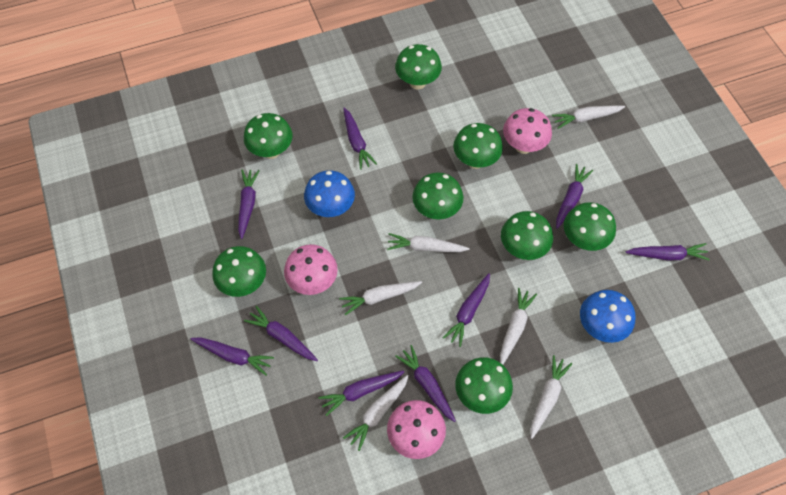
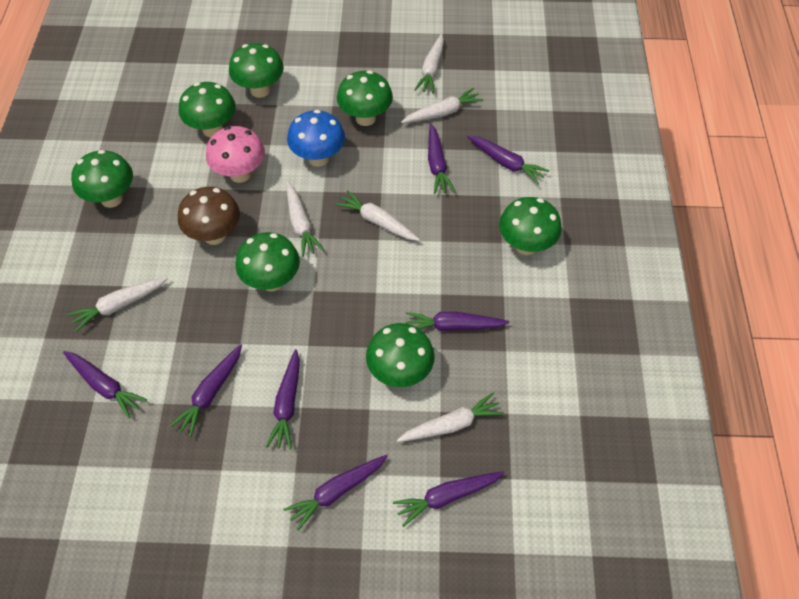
blue mushroom: [304,170,355,217] [580,290,636,343] = 2 -> [287,110,345,167] = 1
brown mushroom: none = 0 -> [178,187,240,245] = 1
green mushroom: [212,246,266,297] [244,113,293,159] [395,44,442,89] [412,172,463,219] [453,123,503,169] [455,357,513,414] [501,211,553,260] [564,202,616,251] = 8 -> [71,150,133,208] [179,82,236,137] [229,43,284,98] [236,232,300,291] [337,70,393,126] [366,323,435,387] [499,197,562,255] = 7
pink mushroom: [284,244,338,295] [387,400,446,459] [503,108,552,154] = 3 -> [206,126,265,183] = 1
purple carrot: [190,337,274,376] [238,170,260,239] [244,306,318,361] [318,371,404,416] [343,108,377,170] [395,345,456,422] [443,273,490,347] [556,164,593,229] [625,243,710,260] = 9 -> [63,351,147,419] [170,344,242,437] [266,349,300,450] [283,455,388,531] [393,471,504,527] [405,312,509,331] [428,124,455,194] [467,135,549,184] = 8

